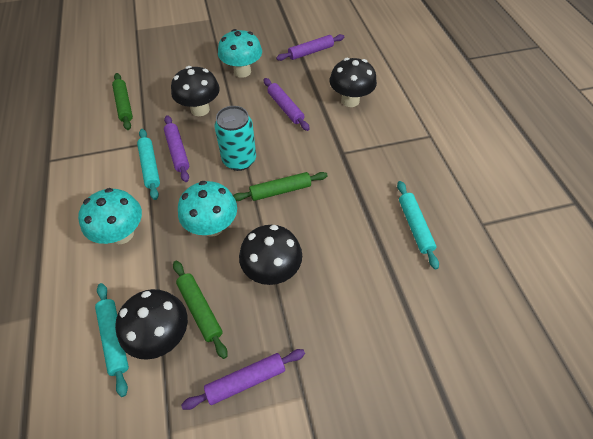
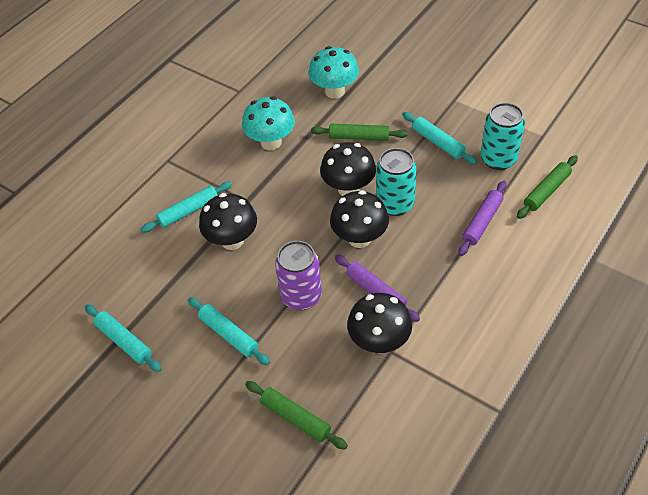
purple can: none = 0 -> [275,241,322,310] = 1
purple rolling pin: [164,115,189,182] [181,349,305,410] [264,78,310,131] [276,34,344,61] = 4 -> [335,255,420,322] [458,181,507,256] = 2
turquoise can: [214,106,256,171] = 1 -> [376,148,417,216] [481,103,525,170] = 2
turquoise mushroom: [78,188,142,244] [178,181,237,237] [218,29,262,78] = 3 -> [242,97,295,150] [309,46,359,99] = 2
turquoise rolling pin: [95,283,129,397] [137,129,160,200] [397,181,439,269] = 3 -> [85,304,162,372] [141,181,232,232] [188,297,270,365] [402,112,477,165] = 4

